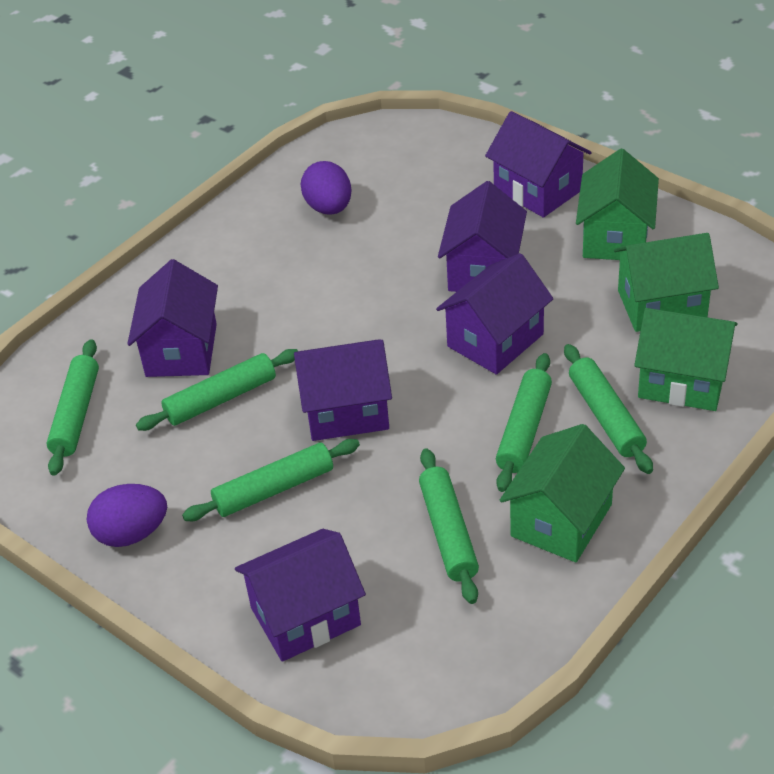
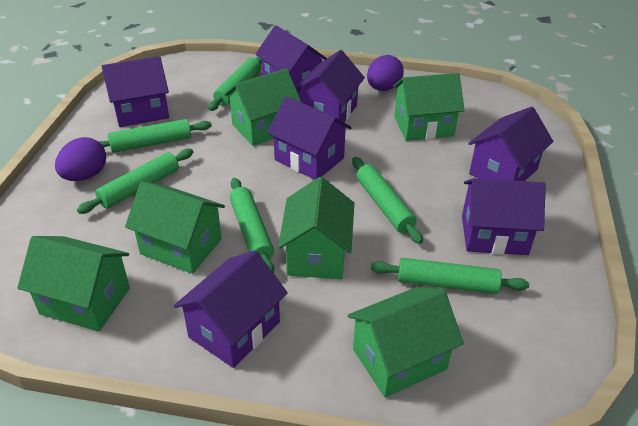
green house: [500,424,625,562] [576,149,659,260] [614,233,719,332] [634,308,737,411] = 4 -> [17,236,130,331] [125,181,225,274] [224,68,302,146] [278,177,354,279] [347,287,464,398] [393,73,465,141] = 6
purple house: [127,259,218,377] [235,529,366,662] [294,339,392,441] [436,253,553,375] [438,181,527,292] [485,111,592,218] = 6 -> [102,56,169,127] [174,250,288,368] [256,26,327,95] [267,96,352,180] [296,50,365,122] [462,178,546,255] [468,107,554,181] = 7

